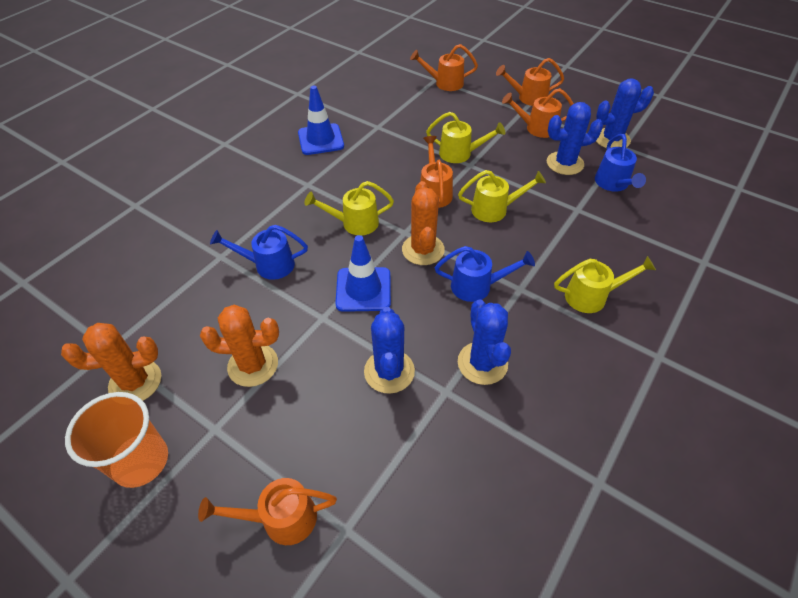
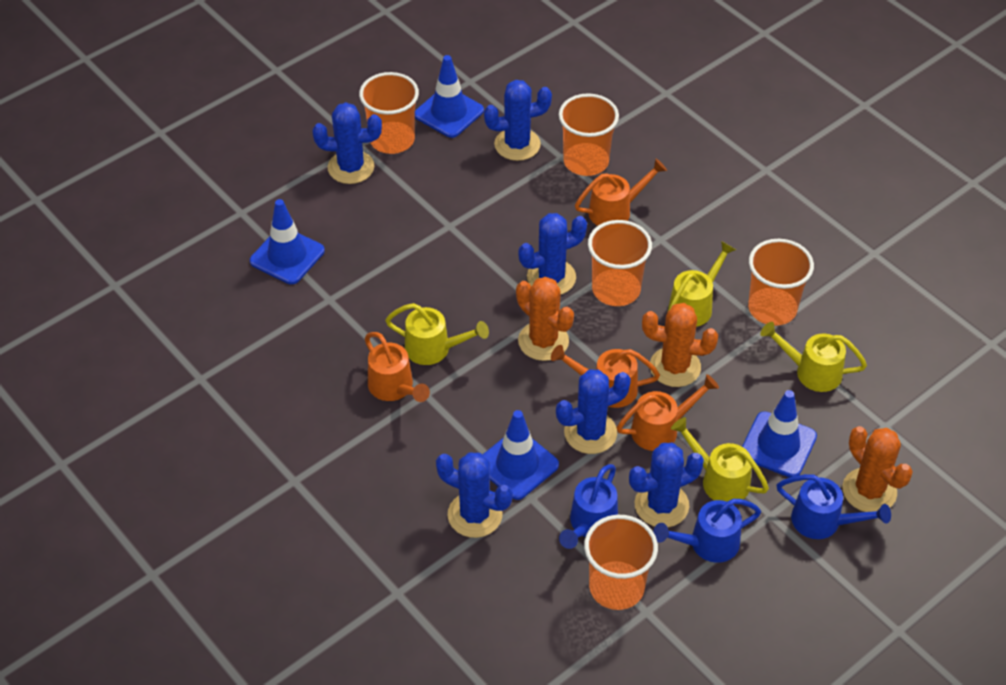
blue cactus: [364,307,415,394] [458,299,511,385] [547,102,603,175] [596,78,654,148] = 4 -> [312,102,382,184] [436,452,513,538] [484,80,552,161] [518,213,587,294] [556,370,631,454] [629,443,704,527] = 6
blue traffic cone: [298,86,344,155] [335,235,391,312] = 2 -> [250,199,325,284] [415,55,484,138] [482,410,559,500] [742,390,817,478] = 4
orange cup: [65,392,168,488] = 1 -> [359,72,419,154] [559,93,619,176] [584,515,658,610] [588,220,652,306] [748,239,814,326] = 5
orange watering can: [198,478,337,545] [410,44,478,91] [420,136,453,208] [496,58,564,106] [502,88,574,138] = 5 -> [365,332,430,402] [551,345,660,408] [575,159,667,226] [617,374,719,451] = 4

